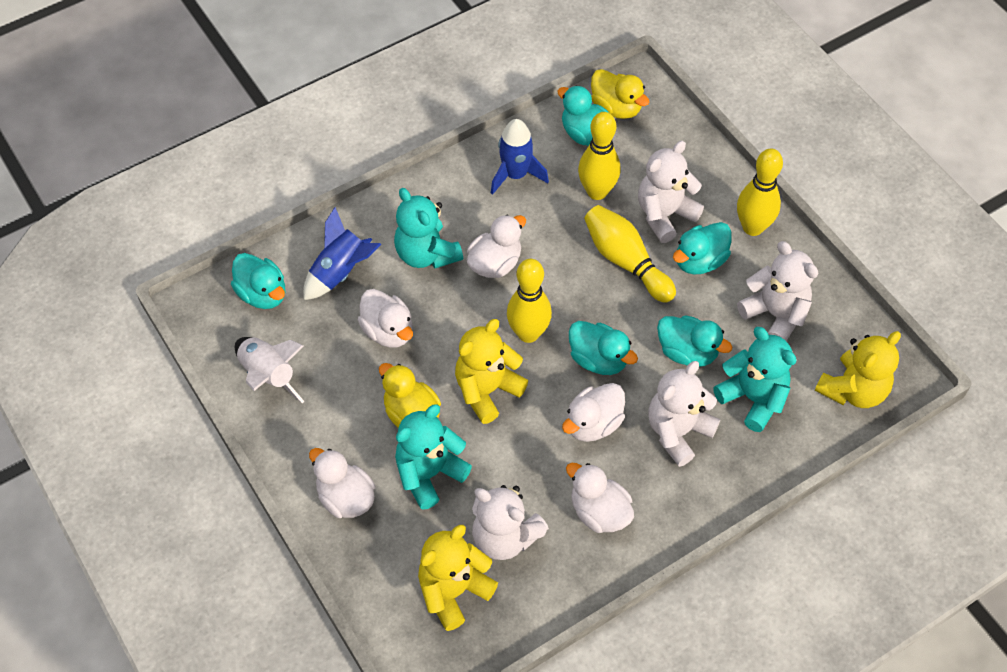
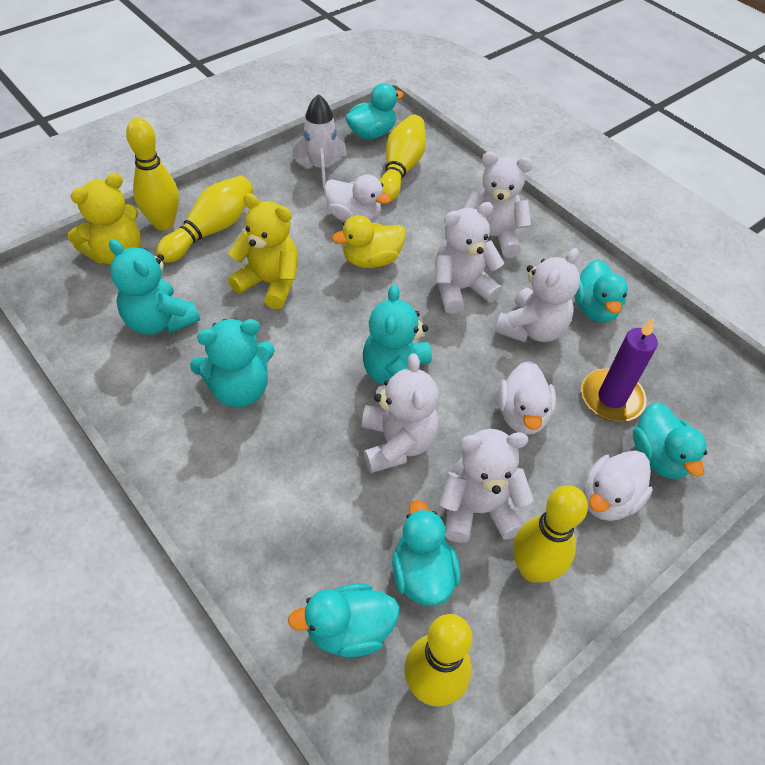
blue rocket: [303,207,381,300] [491,119,549,195] = 2 -> none = 0
purple candle: none = 0 -> [581,319,658,422] = 1
white duck: [309,448,376,518] [358,289,413,348] [467,215,526,278] [562,383,625,442] [566,463,634,533] = 5 -> [324,174,391,222] [498,361,556,435] [583,451,653,521] = 3
white teddy bear: [472,485,549,560] [638,141,704,243] [648,361,720,467] [737,241,818,341] = 4 -> [361,353,438,473] [435,202,504,314] [439,429,534,543] [463,152,533,258] [494,248,580,342] = 5
yellow bowling pin: [507,259,552,343] [578,112,620,200] [584,205,676,303] [737,148,783,236] = 4 -> [126,118,179,231] [156,175,253,263] [379,115,426,202] [404,614,472,707] [513,485,588,583] = 5
yellow duck: [379,363,441,428] [591,69,649,119] = 2 -> [332,215,406,268] = 1
yellow teddy bear: [418,525,498,631] [455,319,528,424] [815,331,901,408] = 3 -> [68,173,141,265] [228,193,298,309] = 2

